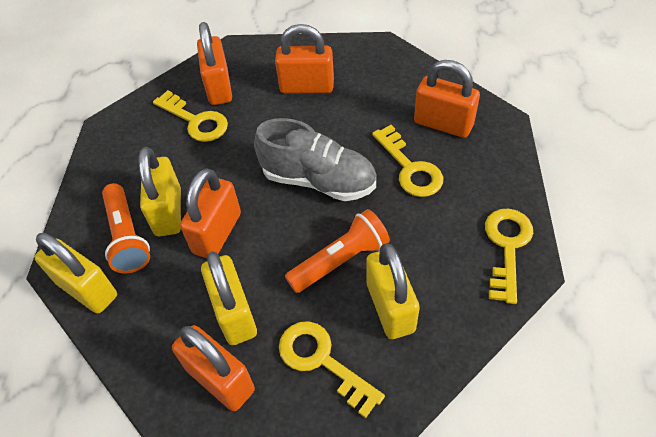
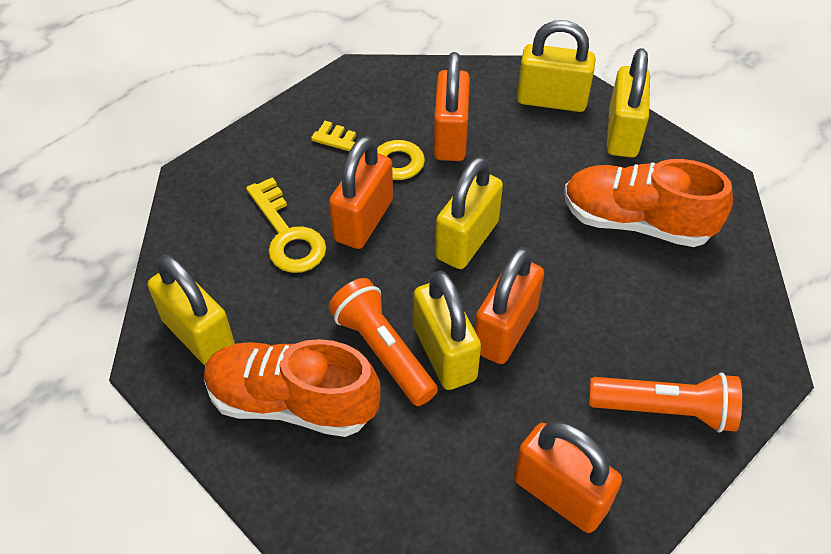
grey shoe: [254,118,376,201] = 1 -> none = 0
orange padlock: [172,325,255,411] [180,168,241,258] [197,22,232,105] [275,24,334,93] [414,60,480,138] = 5 -> [329,136,393,249] [433,52,470,161] [475,247,544,364] [514,421,622,533] = 4
orange shoe: none = 0 -> [204,339,381,437] [564,159,733,247] = 2
yellow key: [153,90,228,142] [279,321,385,418] [372,125,443,197] [485,209,533,304] = 4 -> [246,177,326,273] [311,121,425,180] = 2
yellow padlock: [34,233,117,314] [139,147,181,236] [201,251,257,345] [367,244,420,339] = 4 -> [148,255,235,366] [414,270,481,390] [435,156,503,269] [517,20,596,112] [607,48,650,158] = 5

